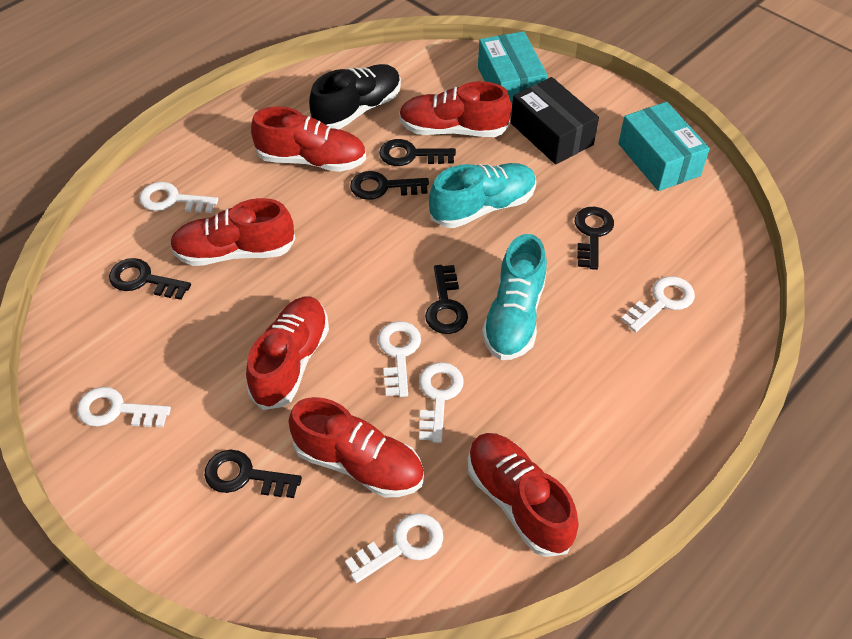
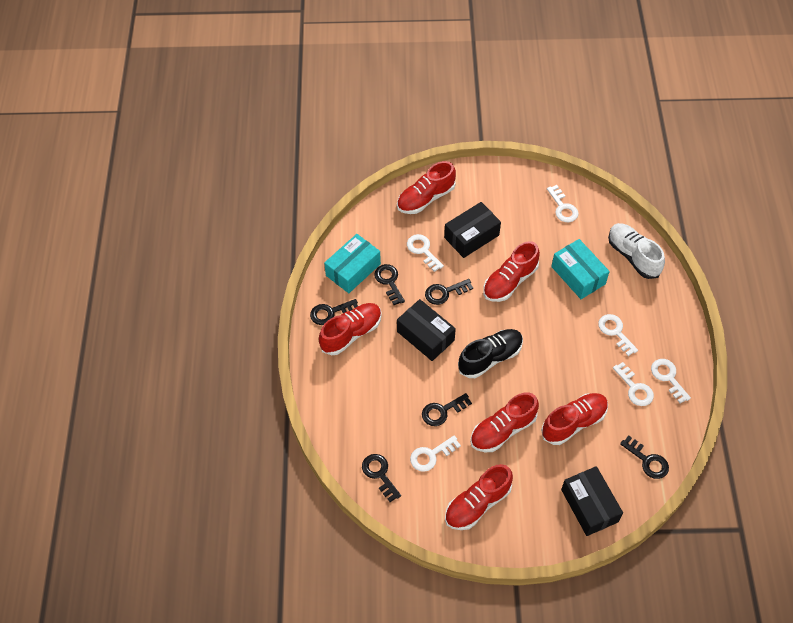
black box: [511,77,599,164] = 1 -> [397,299,456,361] [444,202,501,258] [561,466,623,536] = 3
turquoise shoe: [429,163,536,228] [482,234,547,360] = 2 -> none = 0
white shoe: none = 0 -> [608,223,665,279] = 1

